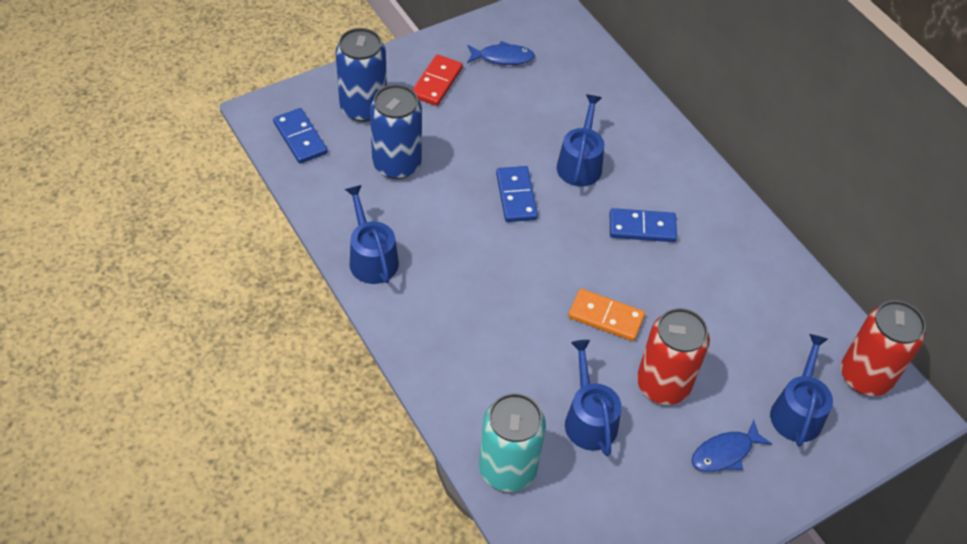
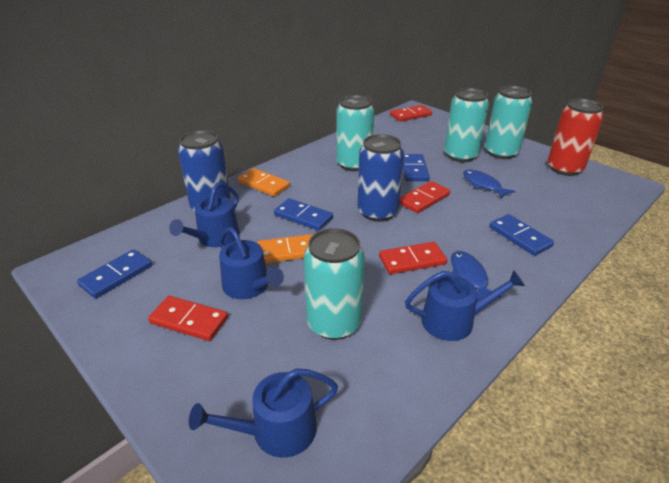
blue domino: [273,108,328,164] [496,166,538,222] [610,208,677,242] = 3 -> [77,249,152,299] [274,198,333,231] [403,154,430,181] [489,214,554,256] = 4
orange domino: [568,289,645,341] = 1 -> [238,168,290,197] [257,234,313,263] = 2
red can: [637,308,710,405] [841,300,926,396] = 2 -> [547,99,604,176] = 1
red domino: [412,54,463,106] = 1 -> [148,296,228,341] [379,242,447,274] [390,105,432,122] [399,181,451,213] = 4
turquoise can: [479,393,546,492] = 1 -> [304,228,365,340] [336,95,374,171] [444,88,489,162] [485,86,532,159] = 4

